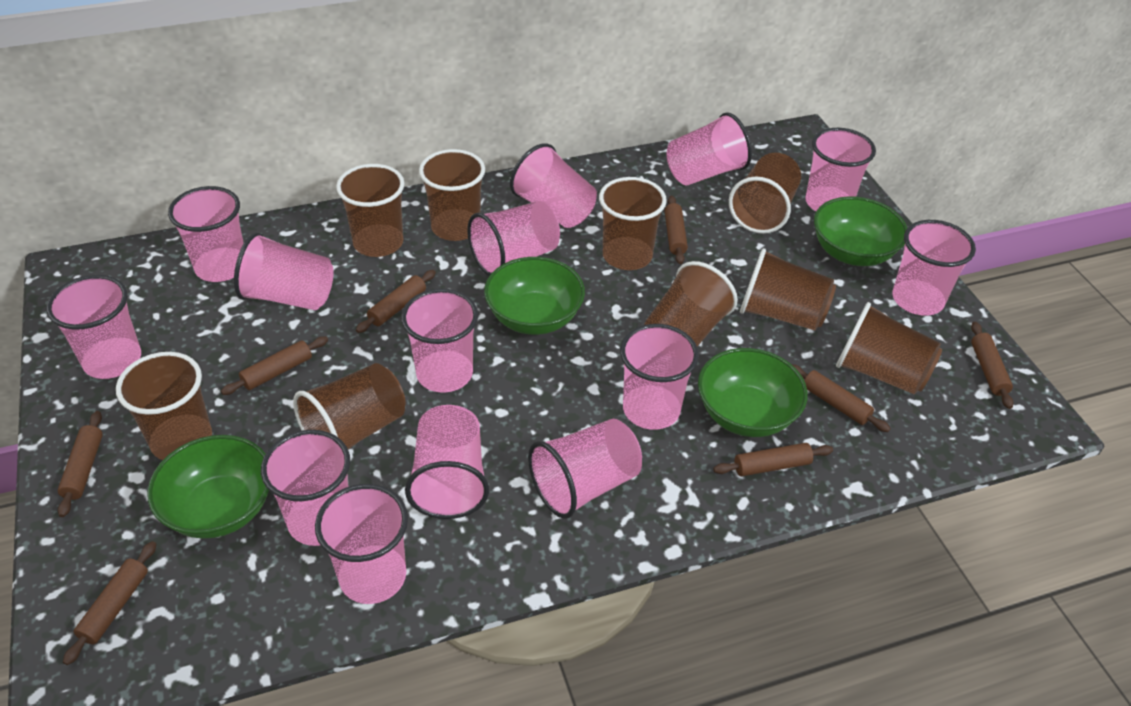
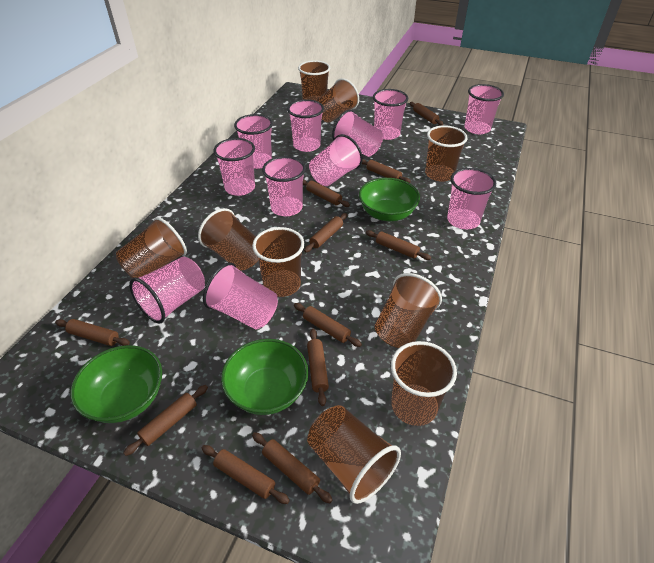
brown rolling pin: [58,411,103,517] [63,541,156,665] [221,336,328,395] [356,270,436,333] [665,196,688,264] [713,443,833,476] [791,364,891,432] [971,322,1013,409] = 8 -> [55,319,130,346] [123,385,208,456] [202,445,290,504] [252,432,332,503] [294,303,362,347] [303,179,350,207] [304,213,348,252] [307,329,329,406] [362,159,411,183] [366,230,431,260] [410,102,444,126] = 11
green bowl: [147,435,269,539] [484,257,585,335] [698,348,808,437] [814,197,907,266] = 4 -> [70,345,162,423] [221,339,308,415] [359,178,420,221] = 3
pink cup: [46,275,141,379] [168,186,244,282] [234,232,334,310] [261,430,350,546] [315,484,408,604] [401,289,478,393] [405,405,489,519] [467,201,560,276] [510,143,597,228] [528,419,642,519] [620,324,699,430] [667,112,752,185] [805,128,876,211] [892,220,976,316] = 14 -> [129,257,205,323] [203,263,278,329] [213,138,255,196] [234,114,273,169] [262,156,306,216] [287,99,324,152] [309,134,363,186] [332,110,383,157] [373,89,408,140] [447,168,496,229] [464,84,504,134] = 11

